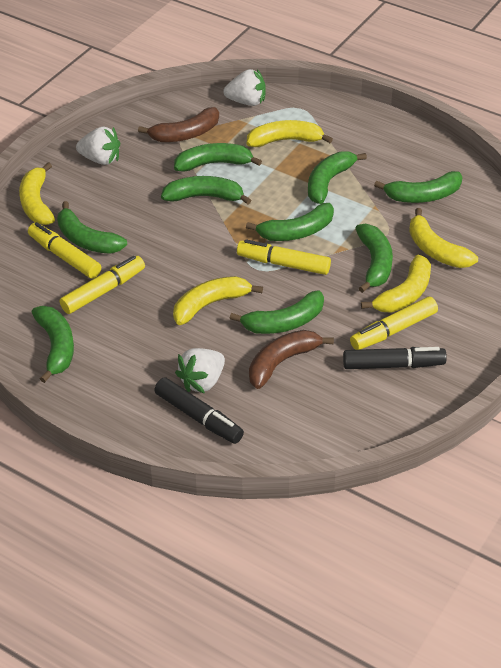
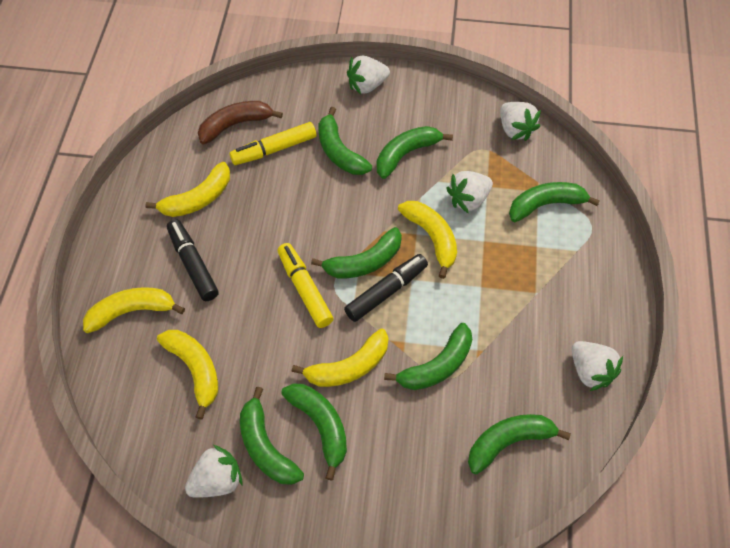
brown banana: [138,107,219,142] [249,330,334,389] = 2 -> [198,101,283,144] = 1
green banana: [32,306,74,383] [57,201,127,254] [161,176,251,204] [174,143,262,172] [230,290,324,334] [246,203,334,241] [308,151,367,204] [355,224,393,293] [374,171,463,203] = 9 -> [240,387,304,485] [281,384,347,481] [311,227,402,278] [318,107,372,175] [377,126,453,179] [384,323,472,390] [468,414,571,474] [509,182,600,222] = 8
white strawberry: [76,126,120,165] [175,348,225,393] [223,69,266,106] = 3 -> [185,445,243,498] [347,56,390,94] [446,171,493,213] [500,102,541,141] [572,341,623,391] = 5
yellow marker: [28,222,101,278] [60,256,145,314] [237,239,331,275] [350,297,438,350] = 4 -> [230,122,316,165] [277,243,334,328] = 2

